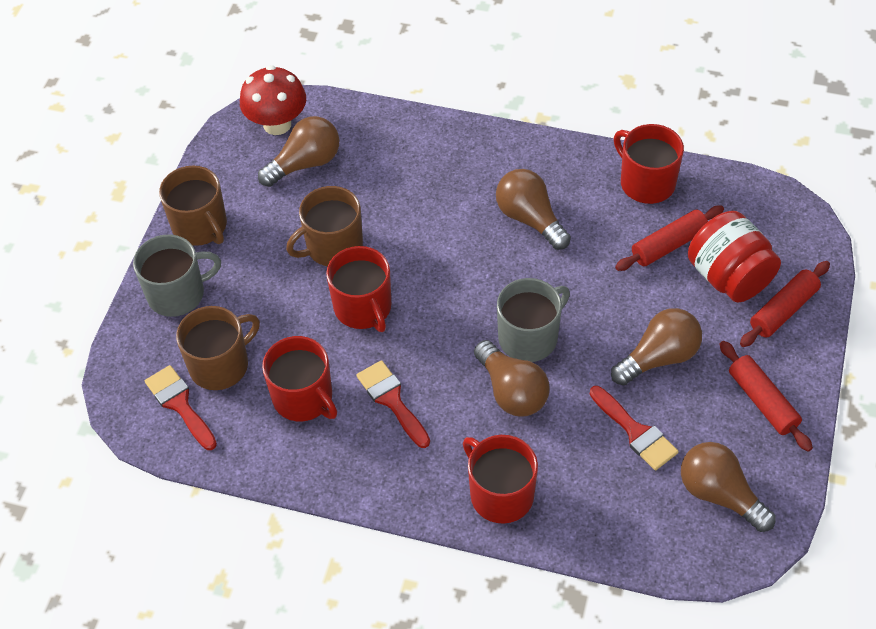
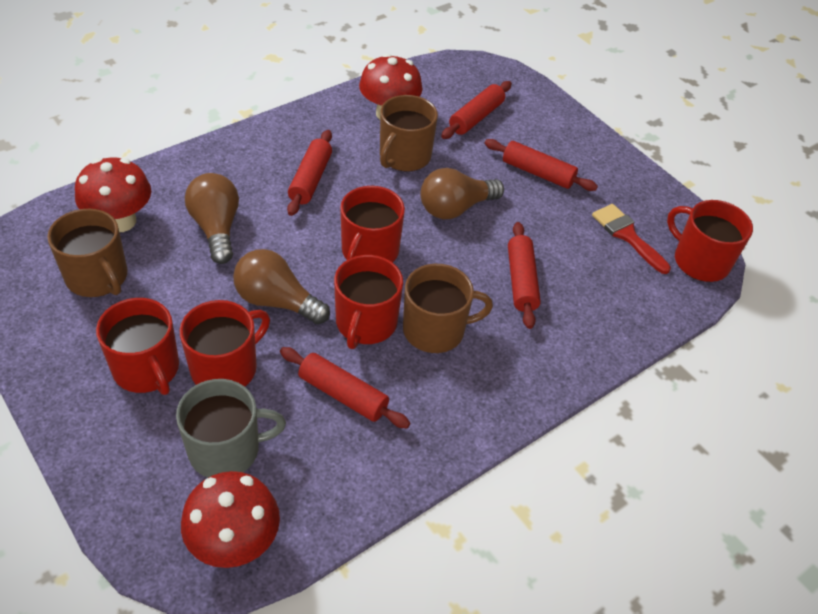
brown light bulb: [258,116,339,187] [474,340,549,416] [496,169,571,250] [611,308,702,385] [681,442,776,532] = 5 -> [185,173,239,264] [233,249,330,324] [420,168,504,219] = 3
grey mug: [133,235,221,317] [497,278,570,362] = 2 -> [176,379,286,478] = 1
red brush: [145,365,217,450] [356,360,430,448] [590,386,678,470] = 3 -> [592,204,671,274] = 1
red jar: [688,211,781,303] = 1 -> none = 0
red mug: [262,336,337,421] [326,246,391,332] [463,435,538,524] [614,124,684,204] = 4 -> [96,298,179,395] [180,300,270,386] [334,255,403,349] [340,186,405,262] [667,200,753,282] = 5
red mushroom: [240,65,306,135] = 1 -> [75,158,151,232] [181,471,280,568] [359,54,422,119] = 3
red rolling pin: [615,206,724,271] [720,341,813,452] [740,261,830,347] = 3 -> [280,347,410,428] [287,130,332,216] [441,81,512,139] [484,139,598,191] [508,222,541,329] = 5

